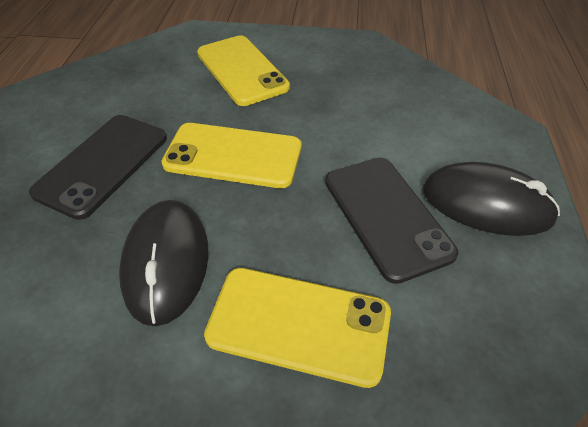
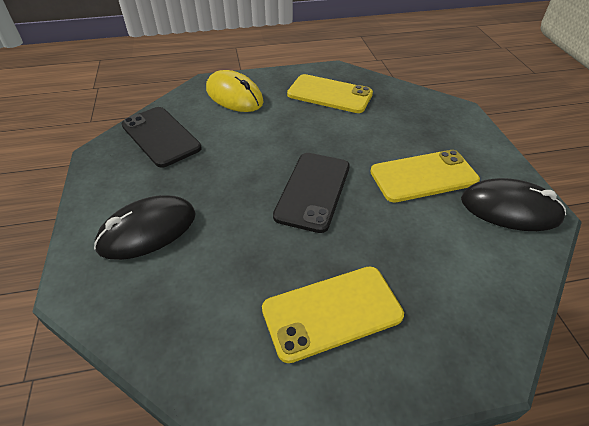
yellow mouse: none = 0 -> [206,70,264,112] = 1

